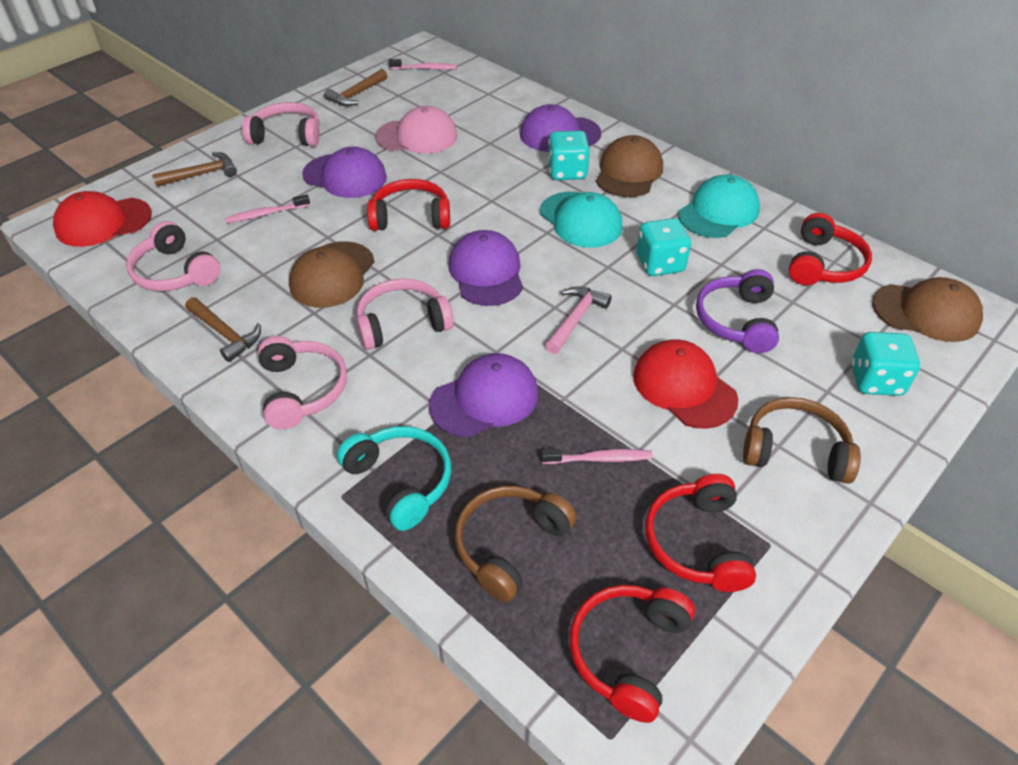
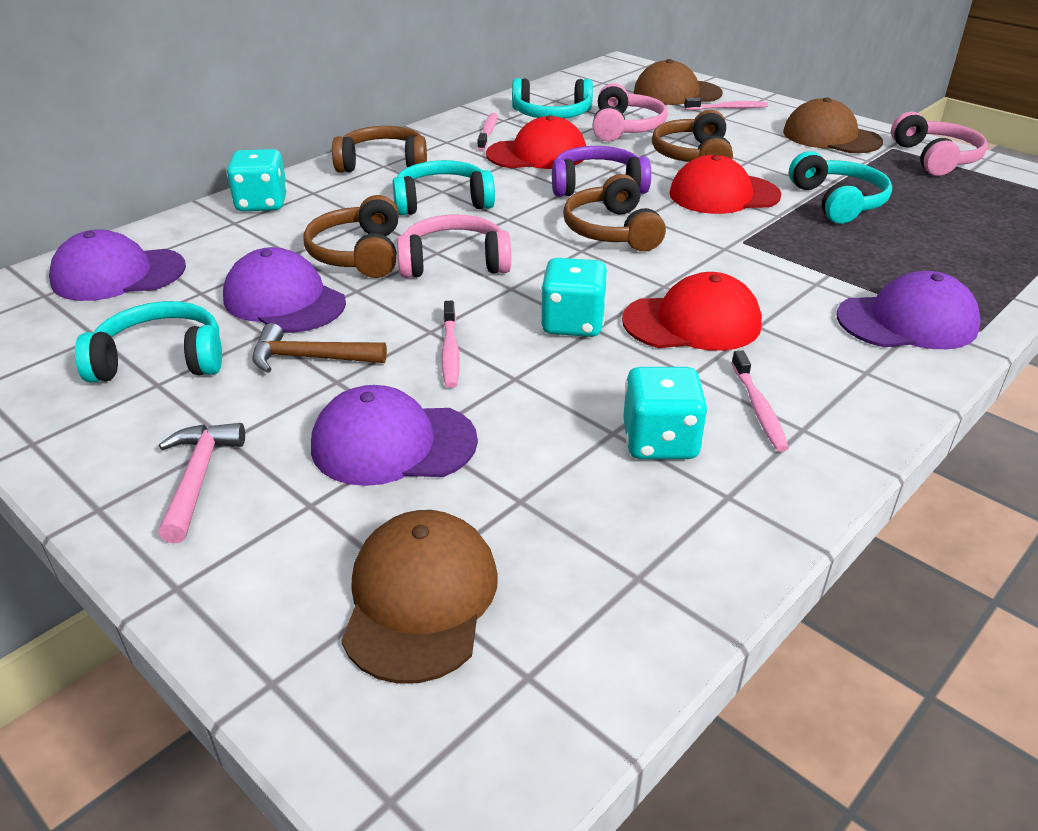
brown hammer: [152,152,237,187] [185,297,261,362] [324,69,387,106] = 3 -> [252,323,387,373] = 1
brown headphones: [455,486,577,602] [743,397,861,484] = 2 -> [303,195,399,278] [332,126,427,173] [563,174,666,251] [652,110,733,162] = 4
pink cap: [375,106,457,153] = 1 -> none = 0
pink headphones: [126,221,221,291] [242,102,320,146] [258,336,347,429] [357,279,454,350] = 4 -> [397,215,511,278] [592,83,668,141] [891,112,988,176] = 3
pink toothbrush: [225,195,310,223] [389,59,457,69] [541,449,653,464] = 3 -> [441,301,460,388] [477,113,497,151] [684,98,768,110] [731,351,789,452] = 4
red cap: [53,191,152,247] [633,339,738,429] = 2 -> [486,115,586,169] [622,272,762,351] [669,155,782,214] = 3
red headphones: [367,179,450,231] [570,585,695,723] [645,474,756,592] [789,213,872,285] = 4 -> none = 0
turquoise cap: [540,192,623,248] [678,174,760,238] = 2 -> none = 0
turquoise headphones: [337,426,451,531] = 1 -> [75,301,222,383] [392,160,495,215] [512,78,593,118] [789,151,892,224] = 4

